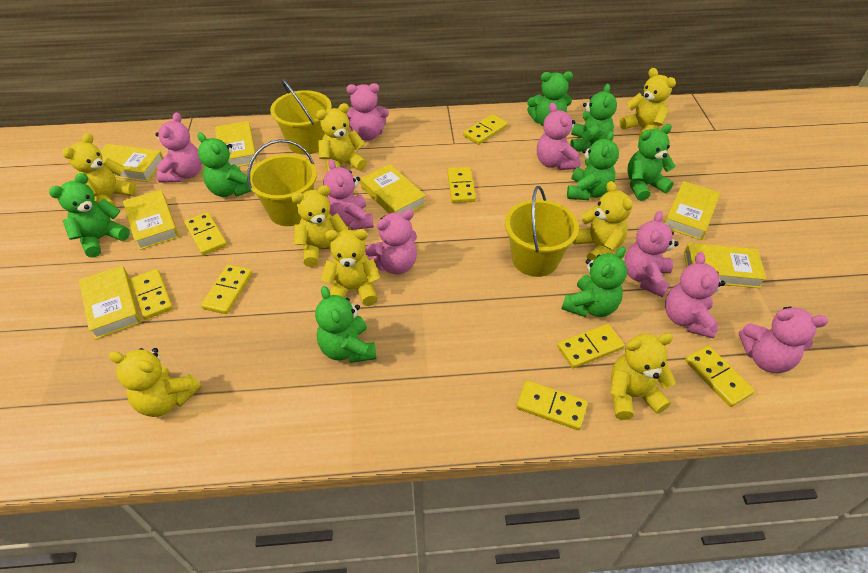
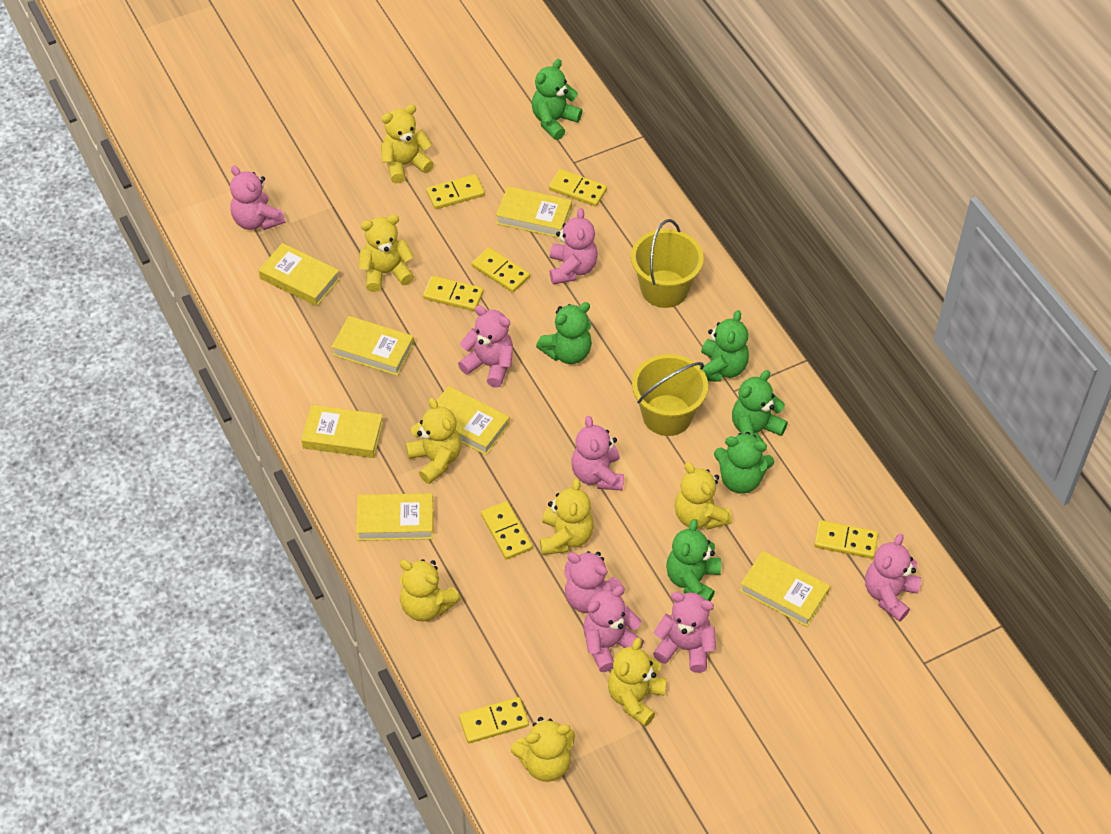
green teddy bear: [49,173,130,258] [197,132,252,197] [315,286,376,363] [527,71,573,127] [562,247,627,317] [567,131,619,200] [570,84,617,152] [627,124,676,201] = 8 -> [532,59,582,140] [536,302,592,364] [666,519,721,601] [699,310,749,382] [714,432,774,494] [732,370,788,452] = 6
yellow bucket: [247,140,317,226] [270,79,332,155] [505,186,579,277] = 3 -> [631,219,704,308] [632,354,708,436] = 2
yellow domino: [130,269,173,320] [184,212,227,255] [201,265,252,314] [447,167,476,203] [463,114,508,145] [516,380,588,430] [557,324,625,368] [685,346,755,407] = 8 -> [423,276,484,311] [426,174,485,209] [459,697,529,743] [472,247,530,293] [481,501,532,560] [549,169,607,207] [814,520,878,559] = 7

